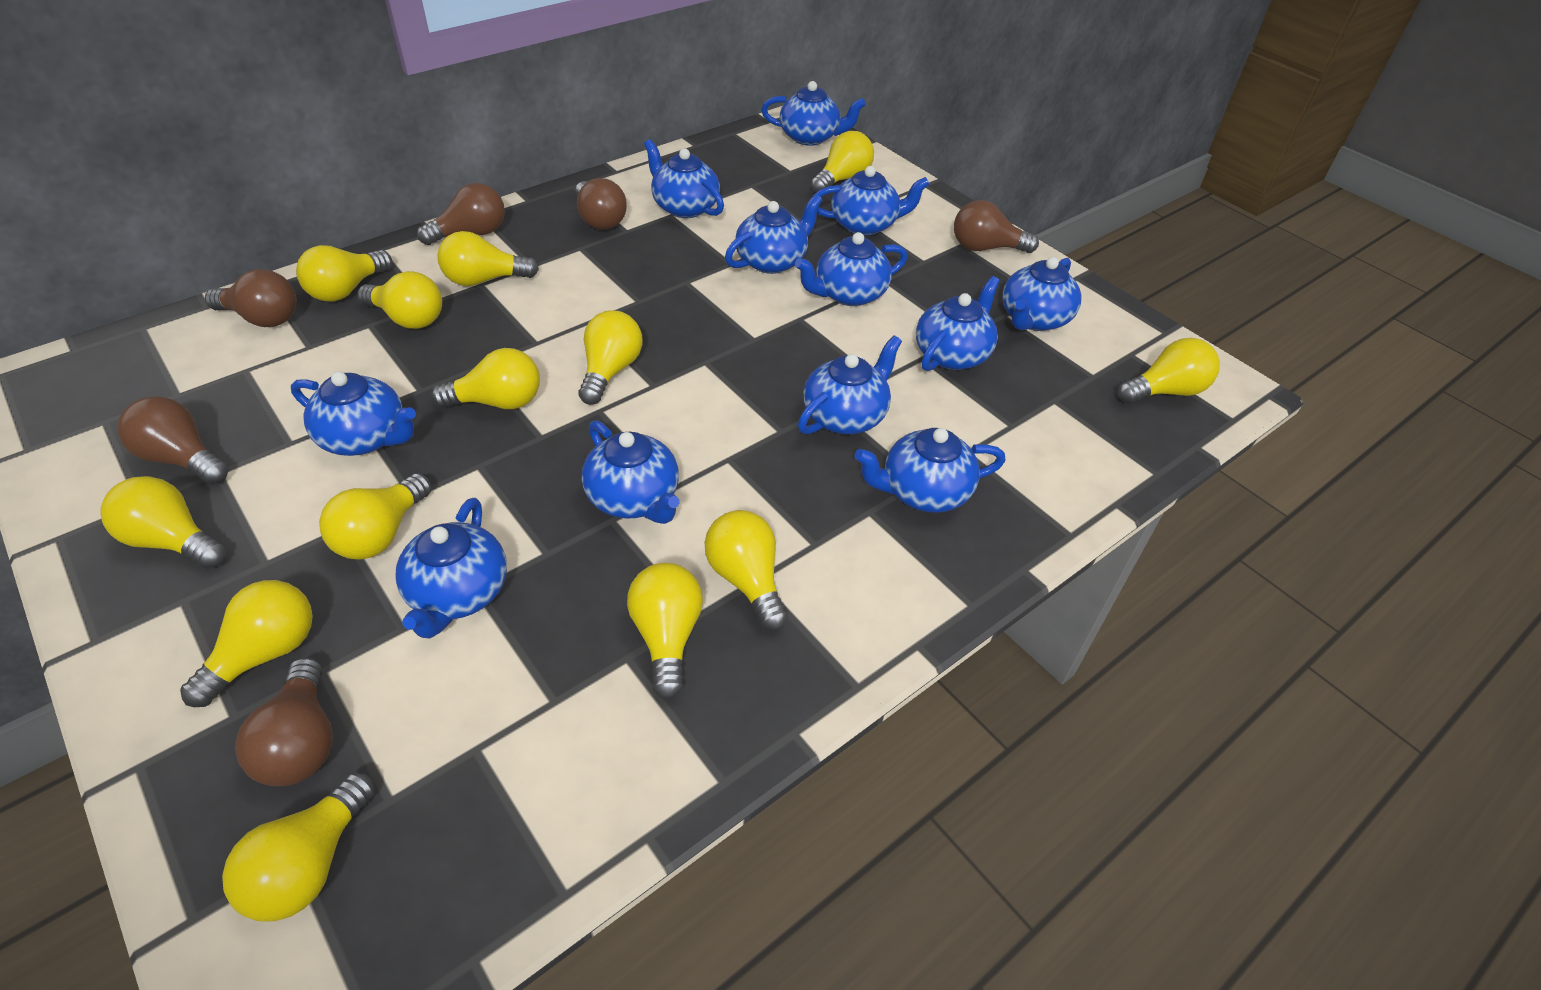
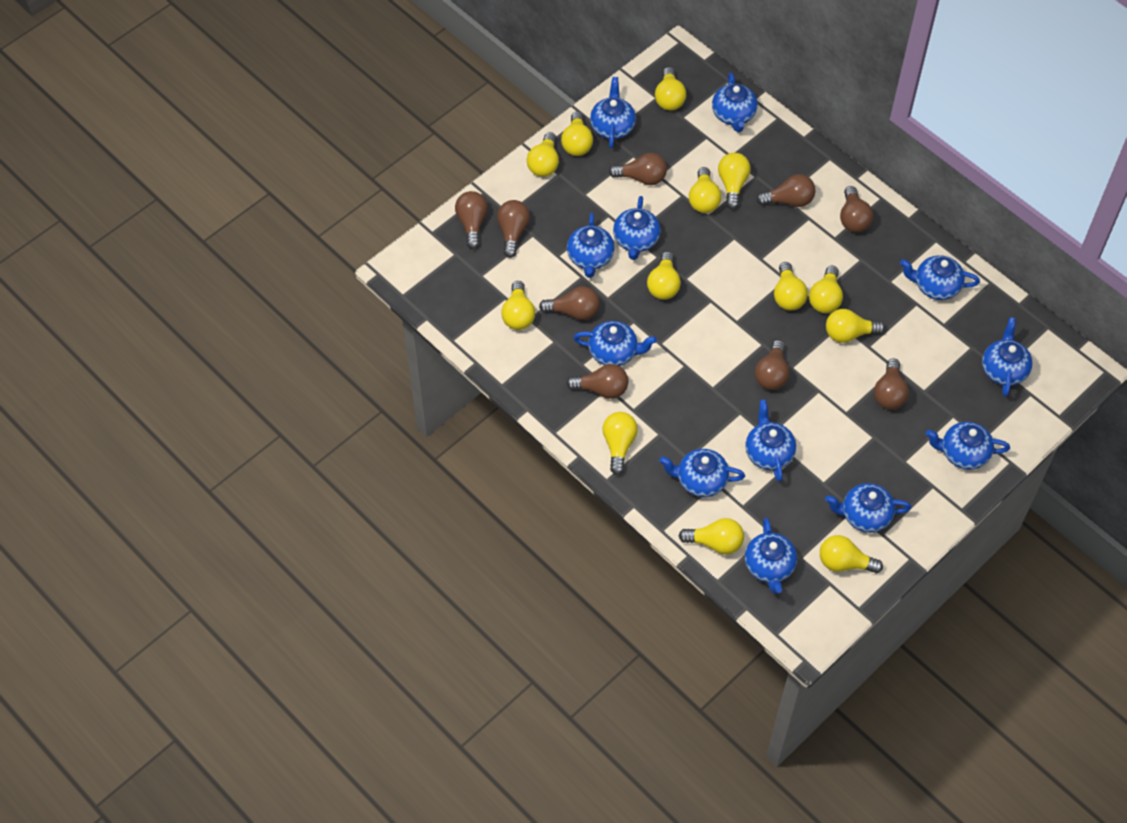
brown light bulb: [117,396,228,485] [205,269,297,327] [235,658,333,786] [417,183,505,245] [575,178,627,230] [954,200,1039,253] = 6 -> [455,191,488,249] [497,200,530,258] [539,286,600,320] [566,364,628,399] [609,153,667,185] [755,340,790,390] [756,174,816,207] [840,186,873,233] [874,359,909,410] = 9

